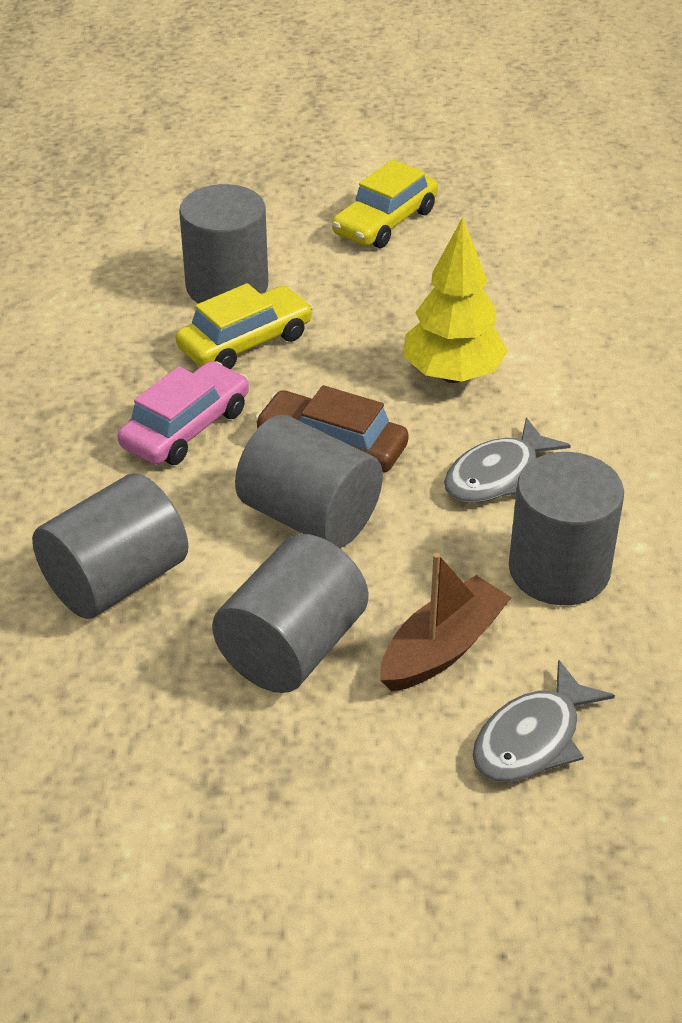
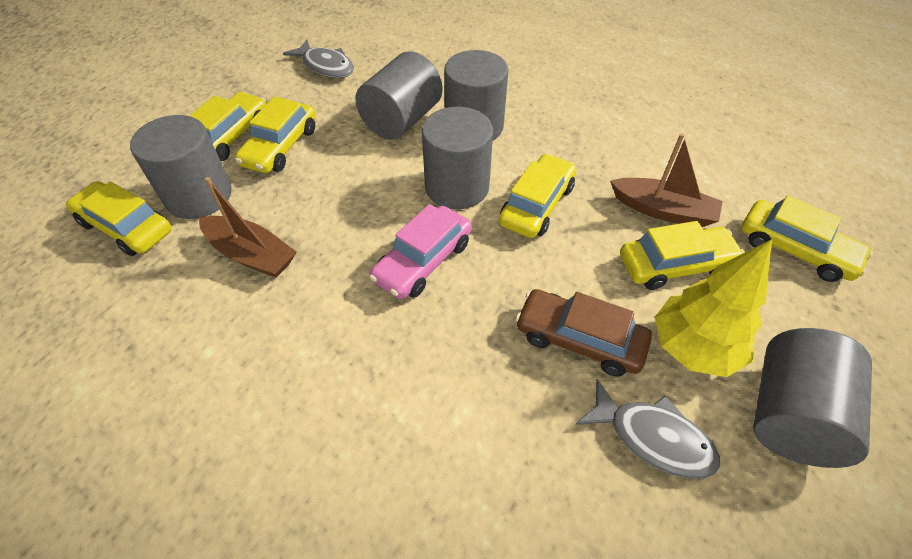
brown boat: [380,553,512,692] = 1 -> [199,177,297,278] [610,133,723,227] = 2
yellow car: [176,283,313,369] [332,160,438,248] = 2 -> [66,181,172,256] [189,92,266,161] [235,97,316,173] [499,154,576,238] [620,221,745,290] [741,195,873,282] = 6

